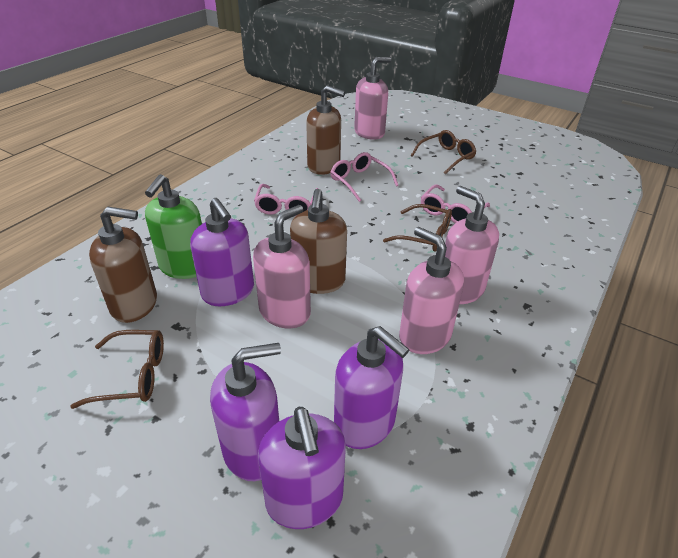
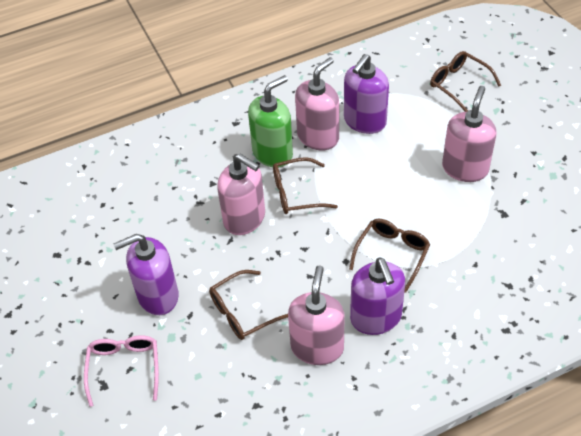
brown glasses: [70,330,164,409] [383,204,452,252] [411,130,476,175] = 3 -> [209,270,288,340] [273,157,338,214] [349,219,430,293] [430,51,501,112] = 4
brown soap dispenser: [89,207,157,323] [290,189,347,294] [306,85,345,175] = 3 -> none = 0
pink glasses: [254,184,318,216] [330,152,399,202] [421,184,490,223] = 3 -> [84,335,159,407] = 1
purple soap dispenser: [190,198,254,306] [210,343,281,481] [258,407,346,529] [334,326,410,449] = 4 -> [113,234,179,315] [344,54,389,134] [350,257,405,335] = 3

